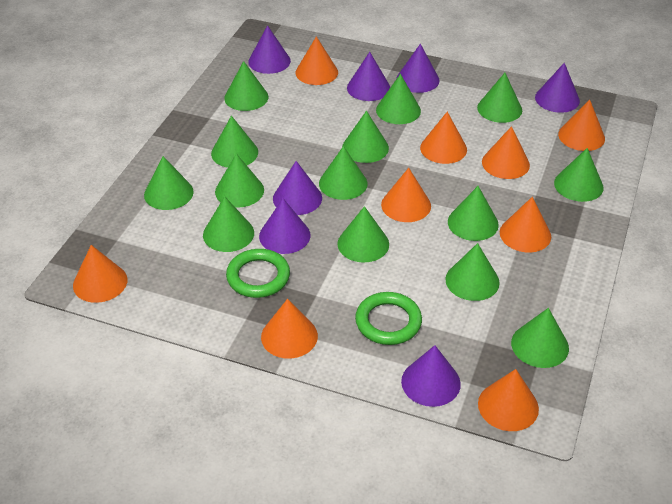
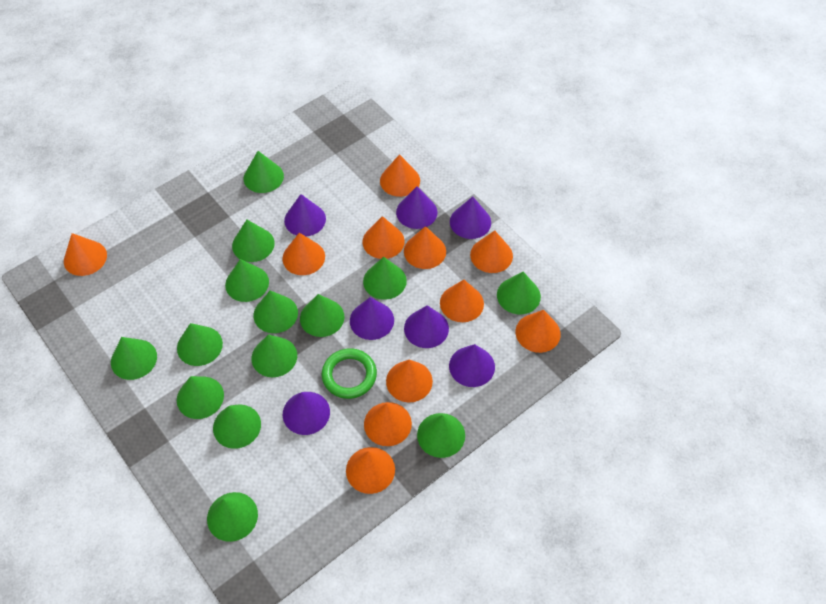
green ring: [226,249,290,298] [355,292,422,345] = 2 -> [322,348,377,399] = 1
orange cone: [73,245,127,303] [261,299,318,359] [296,36,338,85] [381,168,431,222] [420,112,467,164] [478,369,539,431] [482,126,530,179] [500,197,551,253] [558,99,605,151] = 9 -> [64,233,107,276] [282,233,325,275] [346,447,395,494] [362,216,405,259] [364,402,412,446] [380,154,420,197] [386,360,433,403] [404,226,446,269] [440,280,484,322] [470,230,513,273] [516,310,561,353] = 11

